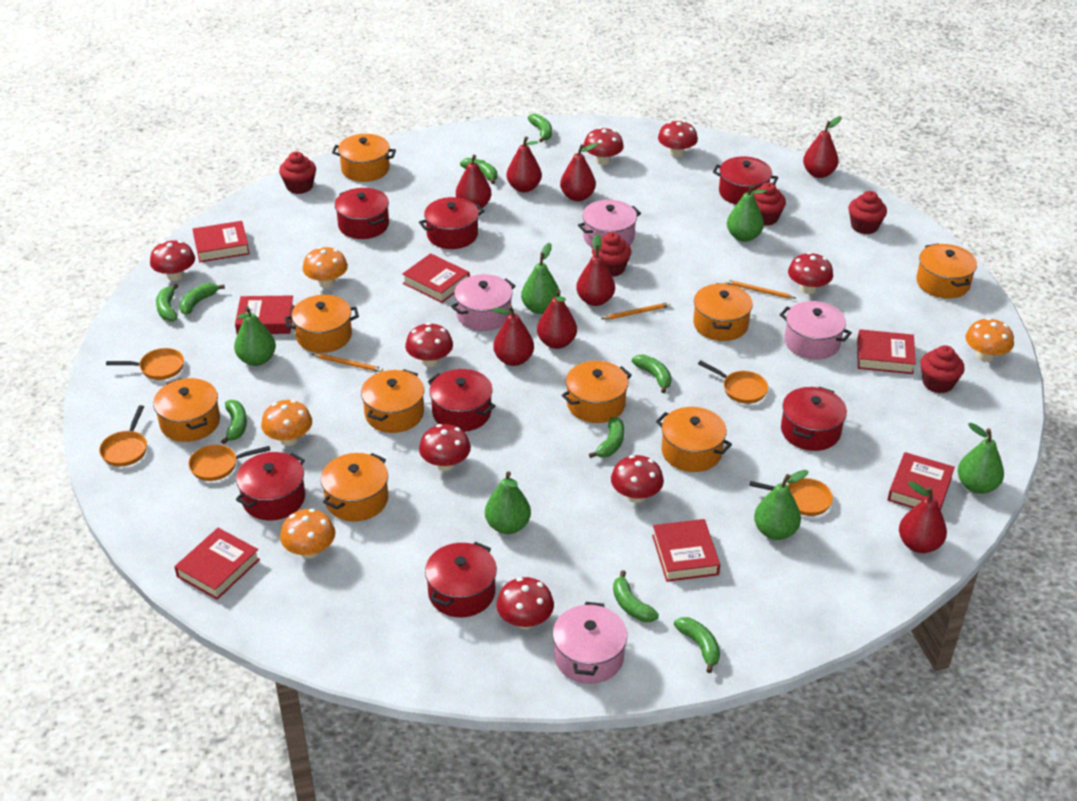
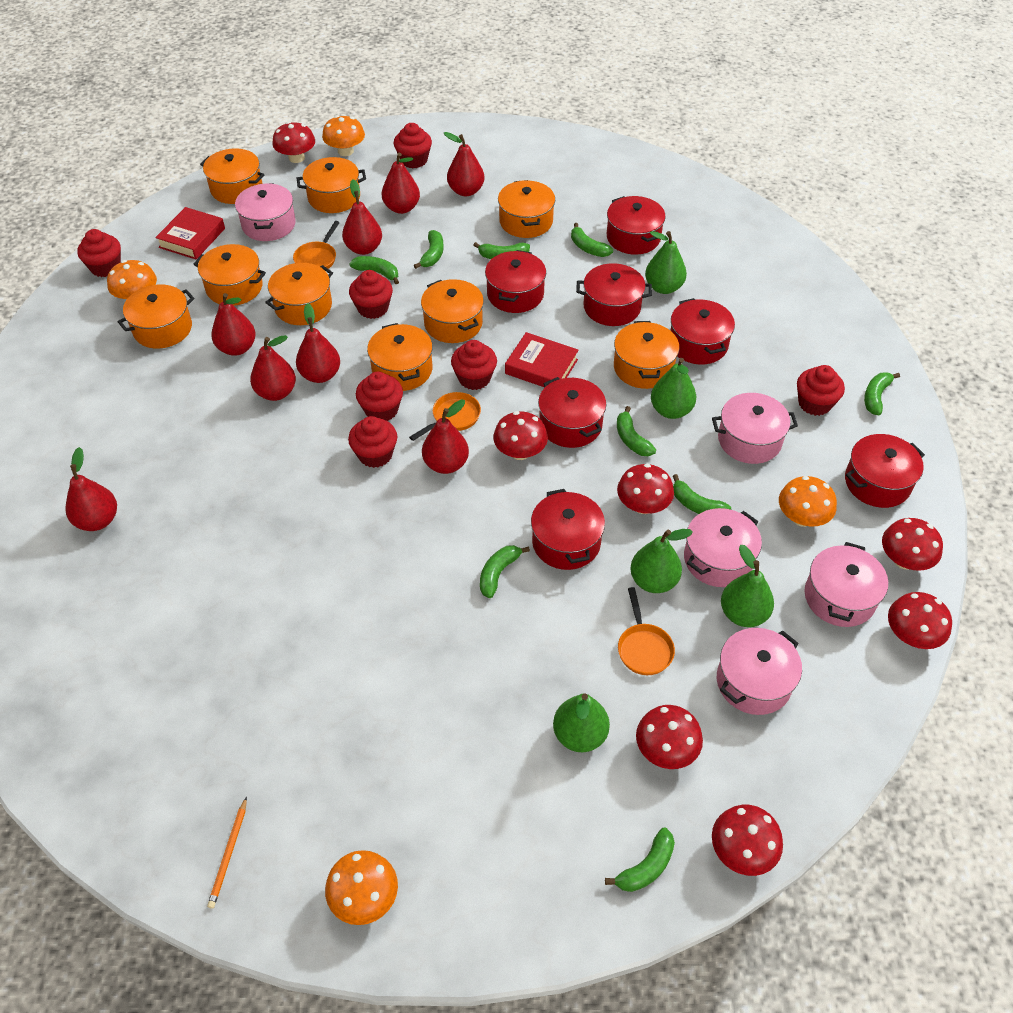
green pear: [234,306,276,366] [485,472,531,534] [521,243,560,314] [727,184,766,242] [754,470,809,540] [958,423,1004,494] = 6 -> [553,693,610,752] [630,529,693,593] [645,231,687,294] [651,358,696,419] [721,545,774,627] = 5
orange pan: [99,405,147,467] [106,348,184,380] [188,445,270,481] [698,360,768,404] [749,478,833,516] = 5 -> [293,221,340,269] [409,392,481,441] [618,587,675,675] = 3
orange pencil: [312,354,383,372] [602,302,671,319] [725,279,795,299] = 3 -> [207,797,247,909] = 1
pink pot: [451,274,515,331] [552,602,627,684] [578,200,641,248] [780,301,852,360] = 4 -> [235,183,296,241] [684,508,762,587] [712,393,798,464] [717,628,802,715] [804,542,888,627] = 5
red book: [174,528,260,600] [193,221,250,262] [235,295,294,334] [402,253,470,303] [652,519,720,582] [857,329,916,374] [888,452,955,511] = 7 -> [155,207,225,259] [505,332,579,387] = 2
red cupcake: [279,152,316,194] [592,232,631,277] [752,183,786,226] [849,191,887,234] [920,345,965,393] = 5 -> [77,229,121,277] [348,416,397,468] [349,270,393,319] [356,372,403,421] [394,123,432,168] [451,340,497,390] [797,365,845,416] = 7
red mushroom: [150,240,195,281] [405,323,453,367] [419,424,471,471] [496,577,554,629] [584,127,624,165] [611,455,664,503] [658,121,698,157] [788,252,833,294] = 8 -> [272,122,315,163] [493,411,548,460] [617,464,674,514] [636,705,703,769] [712,805,783,876] [882,518,943,571] [888,592,952,649] = 7

